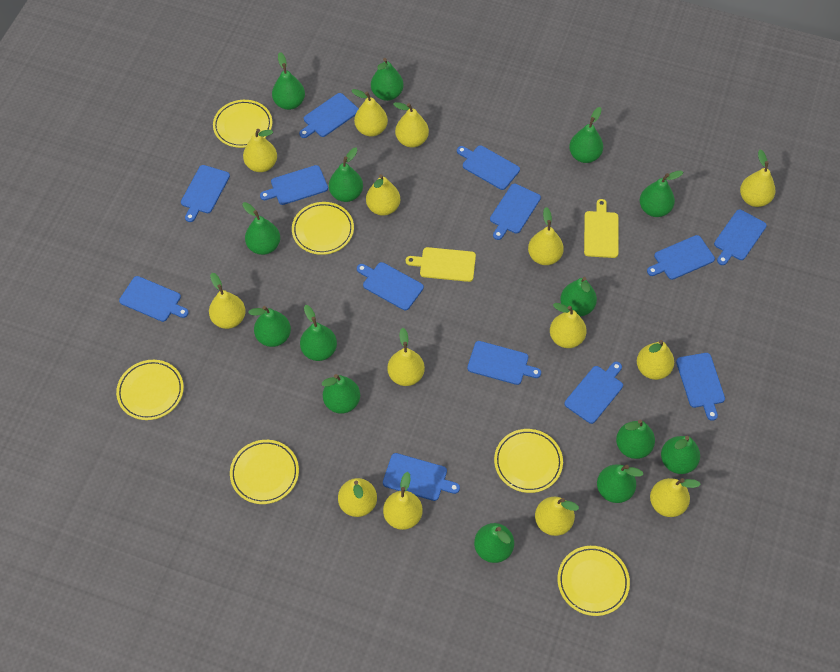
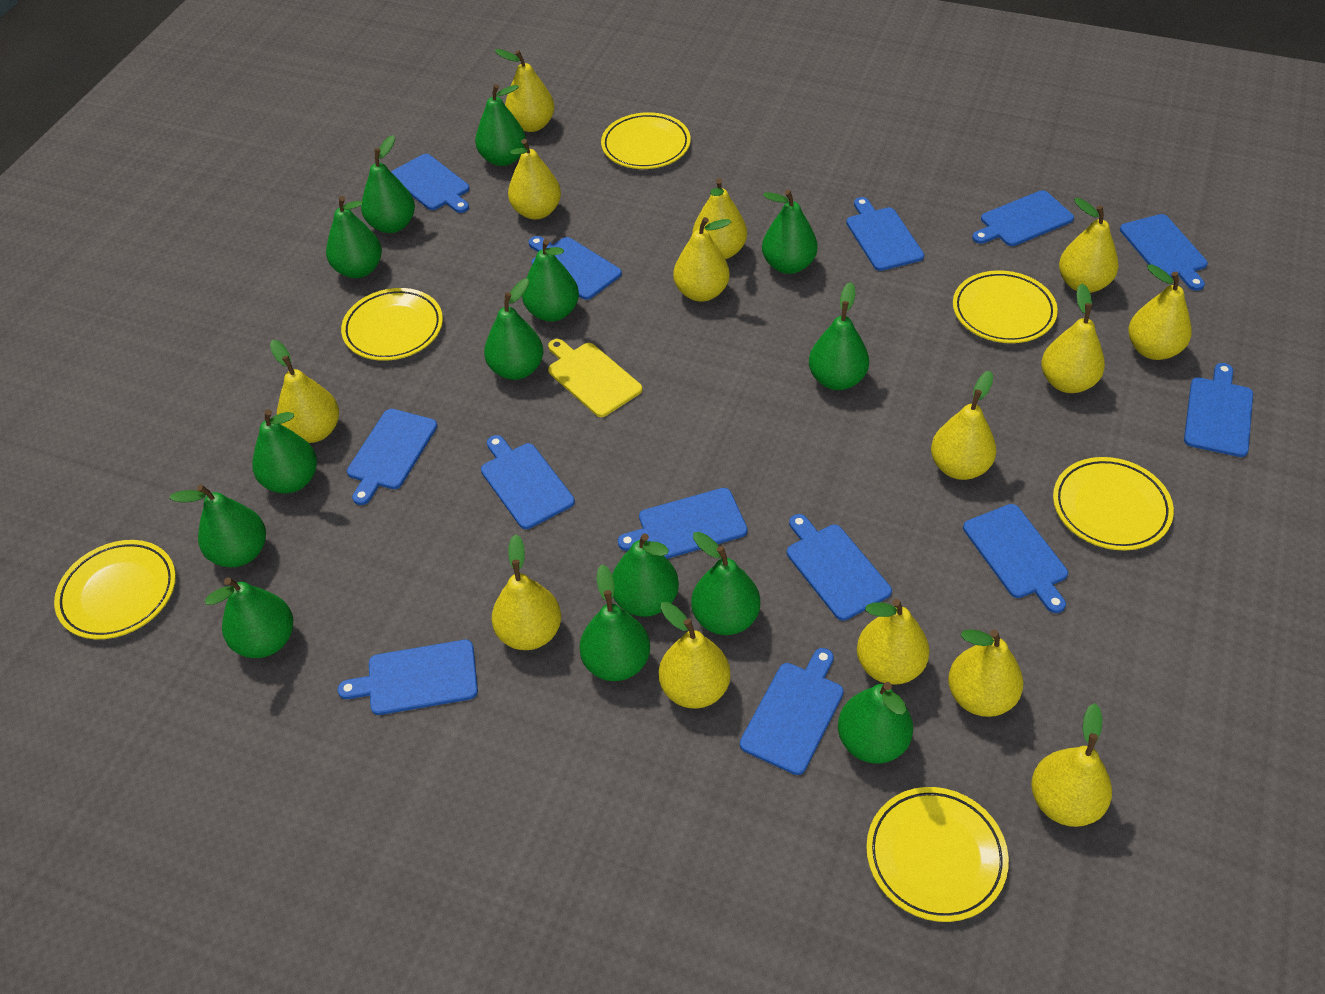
yellow cutting board: [406,247,476,282] [584,199,618,258] = 2 -> [548,339,642,417] = 1

